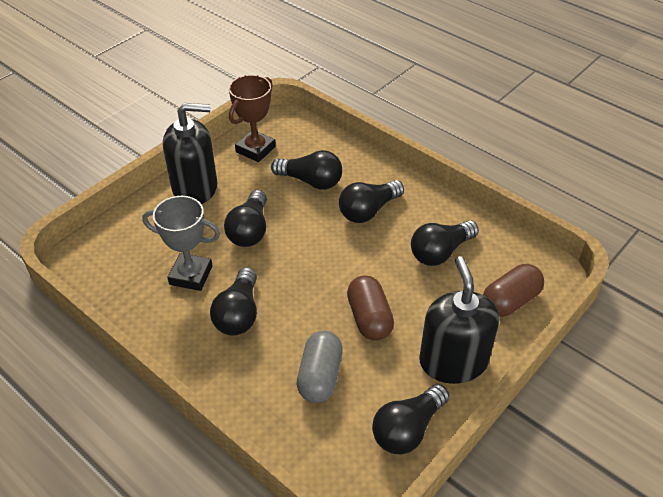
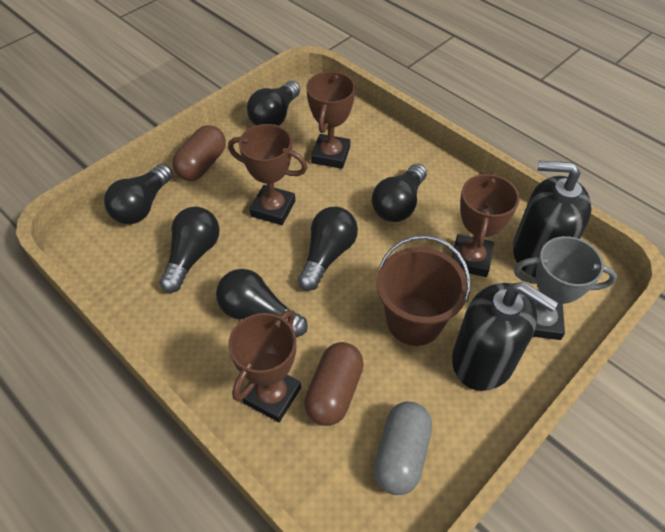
brown bucket: none = 0 -> [377,235,471,346] = 1
brown trophy: [229,75,276,162] = 1 -> [228,124,308,225] [228,310,301,422] [306,71,355,169] [452,172,519,277] = 4

